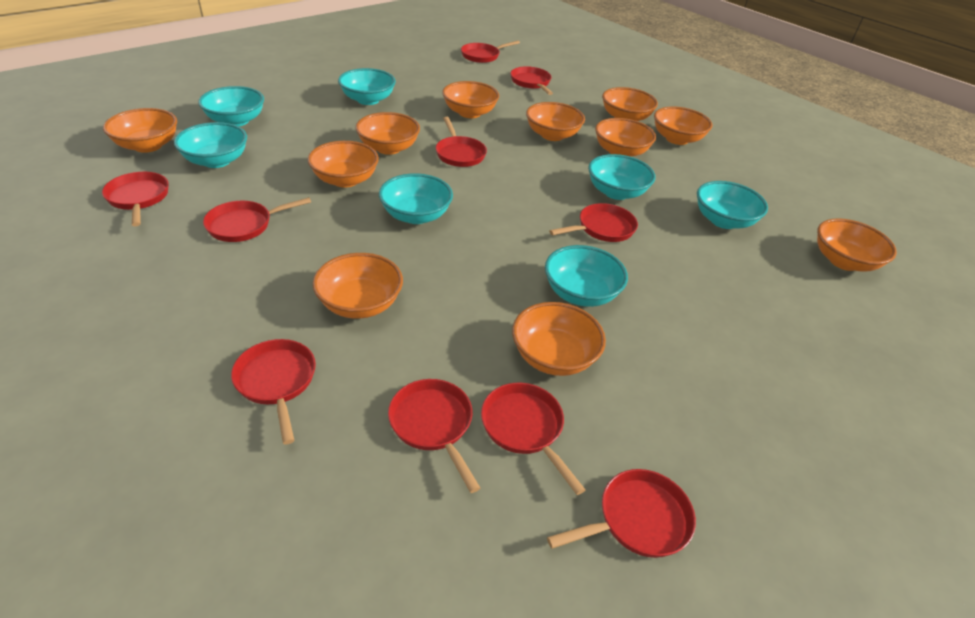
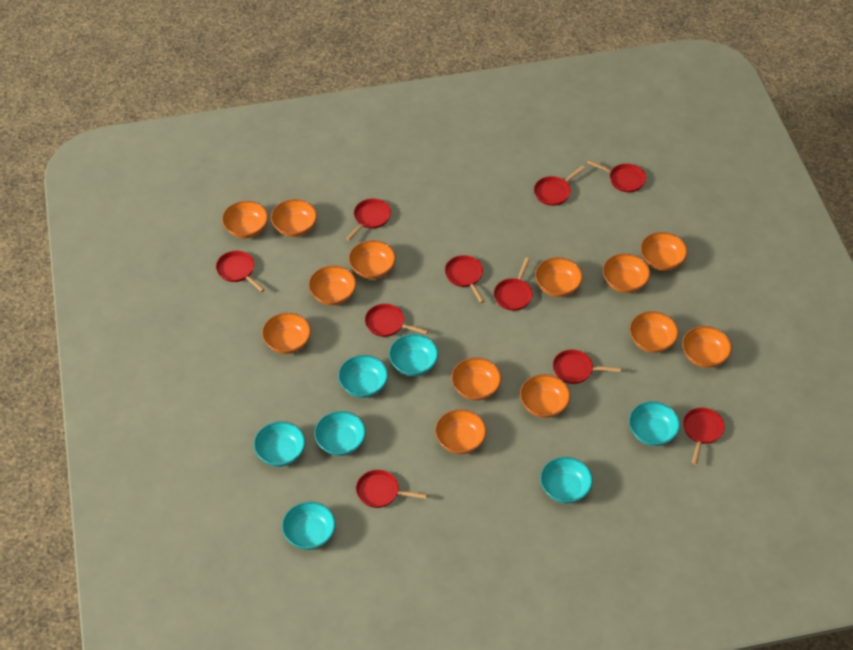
orange bowl: [103,108,177,153] [308,141,379,188] [313,253,403,319] [356,112,420,155] [442,81,499,118] [512,302,606,376] [526,102,585,141] [595,118,656,157] [602,87,658,121] [654,106,712,145] [817,218,897,272] = 11 -> [222,201,268,238] [262,312,311,354] [271,199,317,237] [308,265,356,305] [349,240,396,279] [435,409,487,454] [451,357,501,400] [520,374,570,418] [535,257,583,297] [603,253,650,293] [629,311,679,353] [640,232,688,271] [682,326,732,368] = 13

